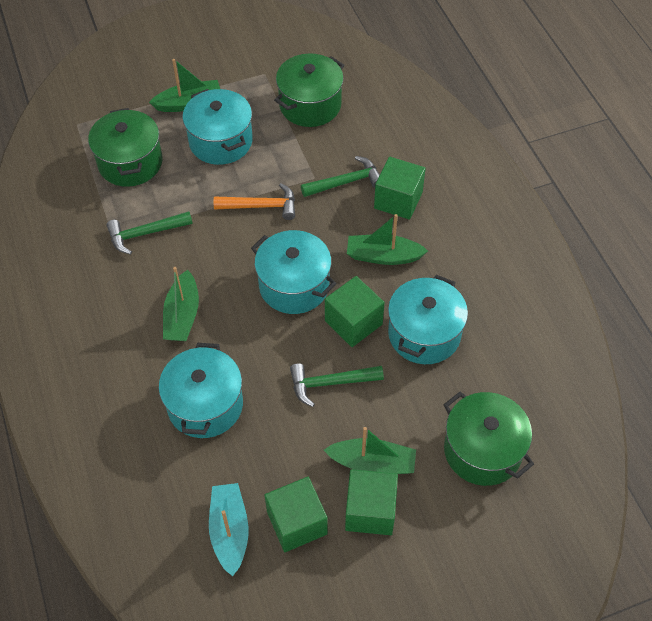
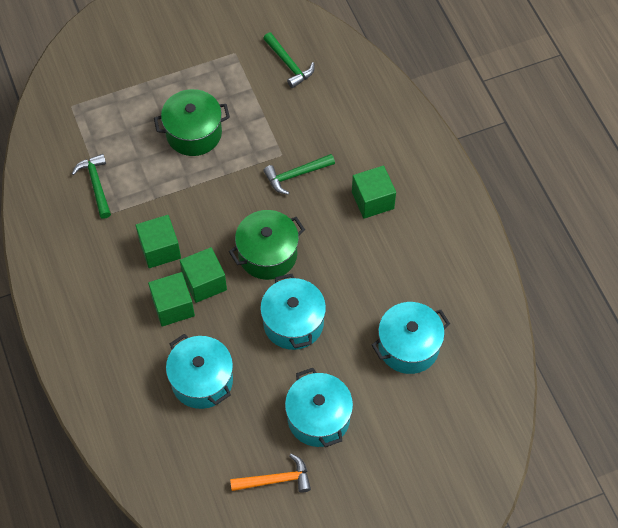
green boat: [149,59,220,112] [163,267,199,341] [324,427,416,474] [347,214,428,265] = 4 -> none = 0
green pot: [88,108,163,187] [274,54,344,127] [443,392,534,486] = 3 -> [154,89,230,156] [229,210,305,280] = 2
turquoise boat: [209,483,249,577] = 1 -> none = 0

